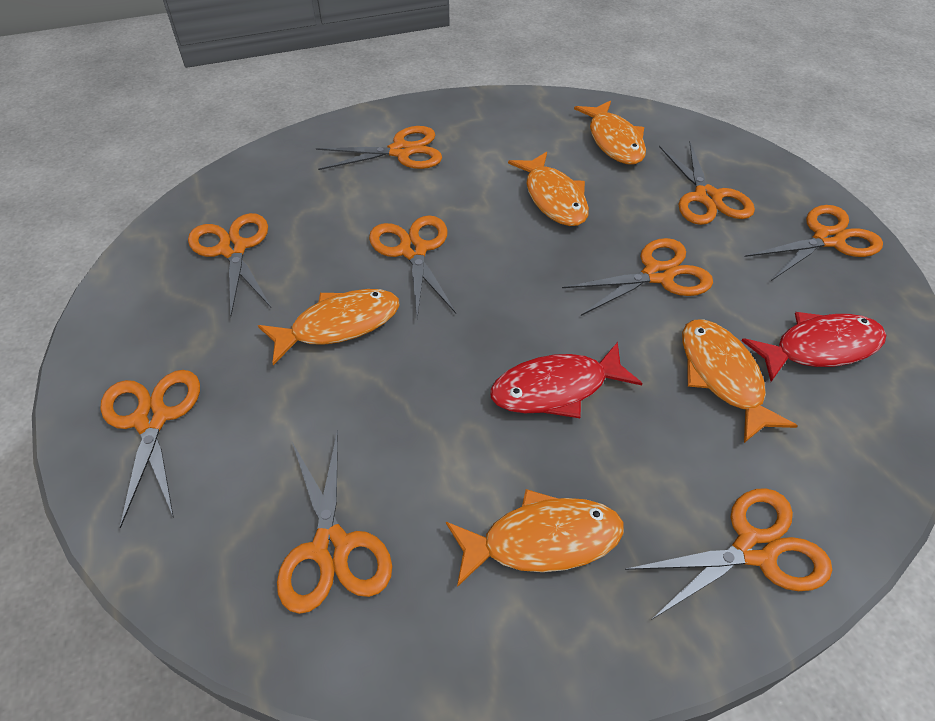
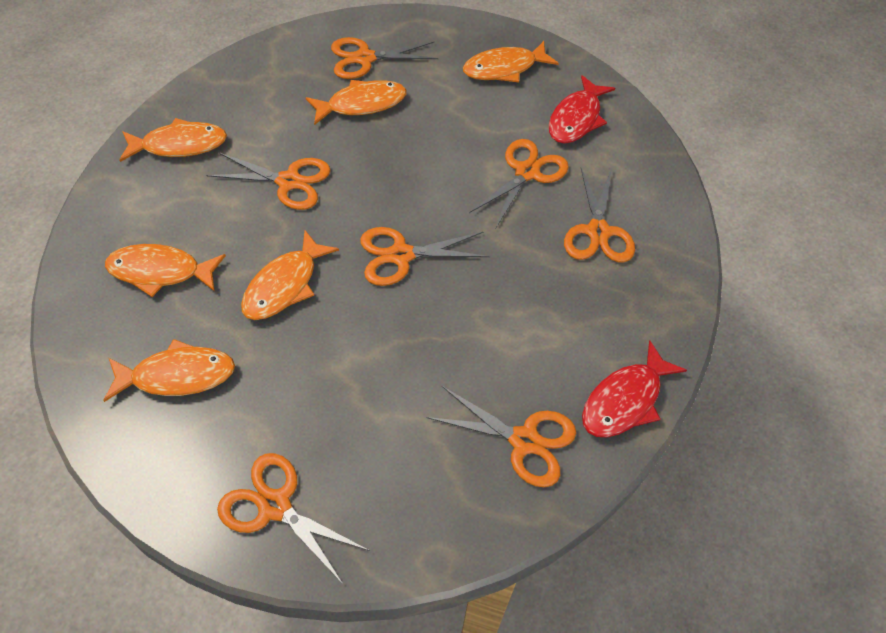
orange fish: [258,289,400,365] [446,489,624,587] [508,152,589,226] [574,100,646,164] [682,320,798,443] = 5 -> [103,339,235,402] [105,244,226,297] [119,118,227,162] [241,230,339,320] [306,80,406,125] [463,41,559,82] = 6
orange scissors: [100,370,200,528] [188,213,271,316] [277,430,392,614] [316,126,442,170] [369,215,456,319] [562,238,713,316] [625,488,832,620] [659,142,755,225] [745,205,883,281] = 9 -> [206,152,331,210] [217,453,370,584] [331,37,438,79] [360,227,490,286] [426,386,576,487] [469,139,569,228] [564,168,635,263] = 7

